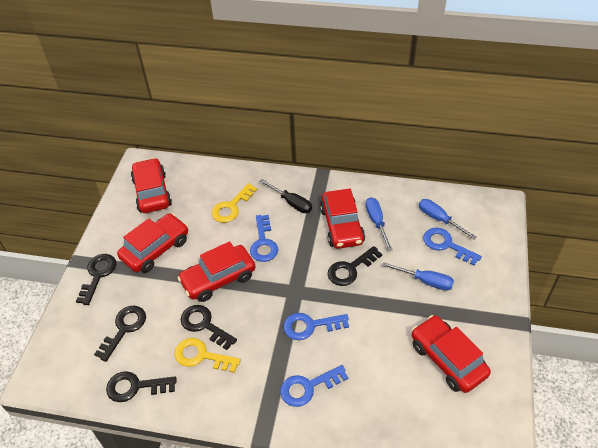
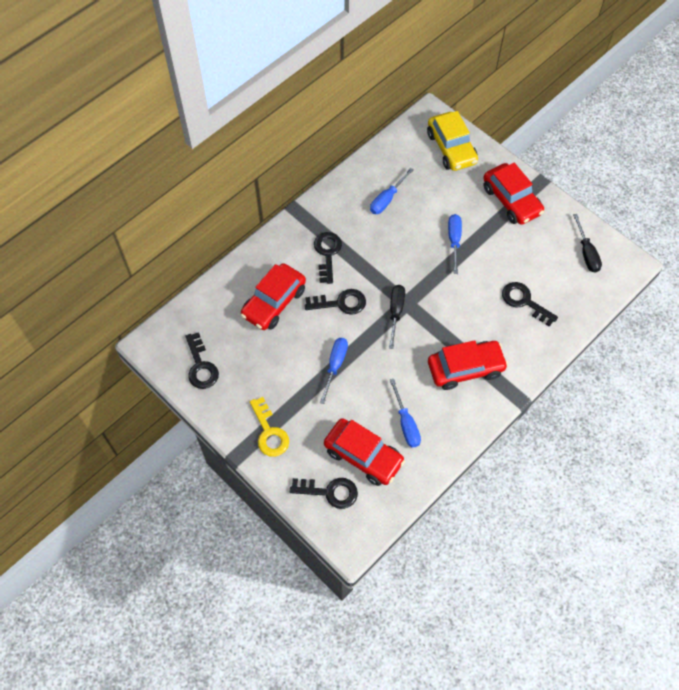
black screwdriver: [260,179,312,213] = 1 -> [389,285,405,349] [573,214,602,273] = 2
blue key: [250,215,278,262] [280,365,348,407] [284,313,349,340] [423,228,482,266] = 4 -> none = 0
blue screwdriver: [366,197,393,251] [382,262,454,291] [419,199,477,239] = 3 -> [320,338,348,404] [370,168,414,214] [390,379,421,447] [448,214,462,274] = 4
red car: [117,213,188,273] [131,158,172,213] [177,241,255,302] [320,188,365,249] [412,315,491,393] = 5 -> [241,263,306,330] [324,418,405,486] [428,340,508,390] [483,163,544,225] = 4
yellow car: none = 0 -> [427,111,478,171] = 1
yellow key: [174,338,241,373] [212,183,257,223] = 2 -> [250,397,289,457] = 1

